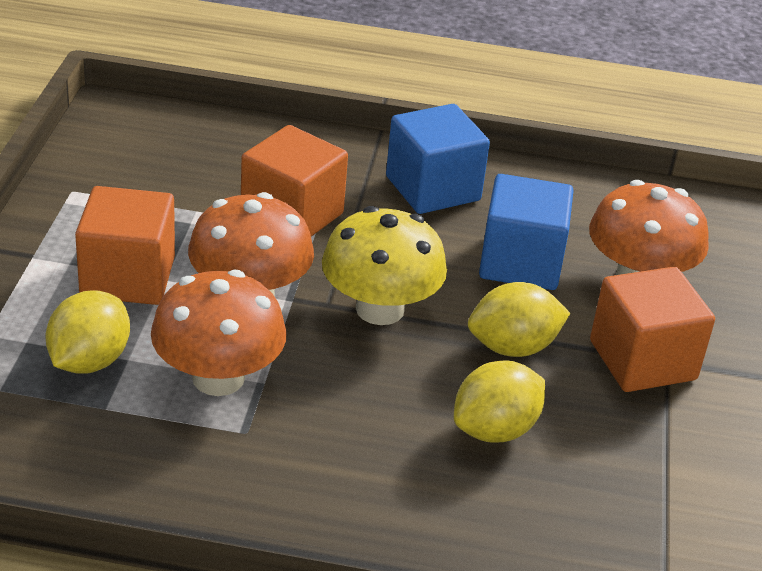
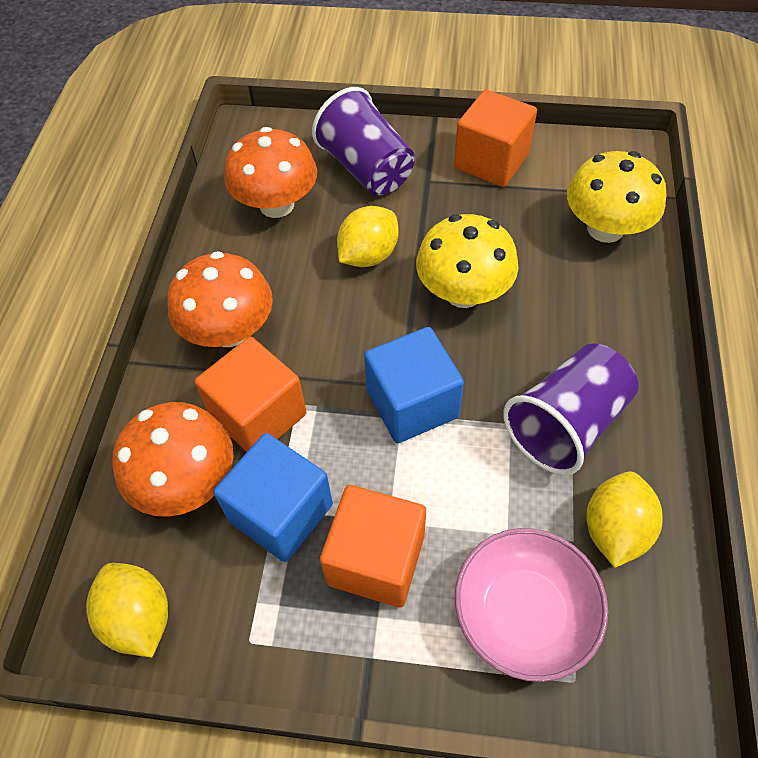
pink bowl: none = 0 -> [455,528,608,682] = 1
purple cup: none = 0 -> [312,87,415,196] [503,344,639,475] = 2
yellow mushroom: [322,206,447,325] = 1 -> [416,214,519,308] [567,151,666,243] = 2

